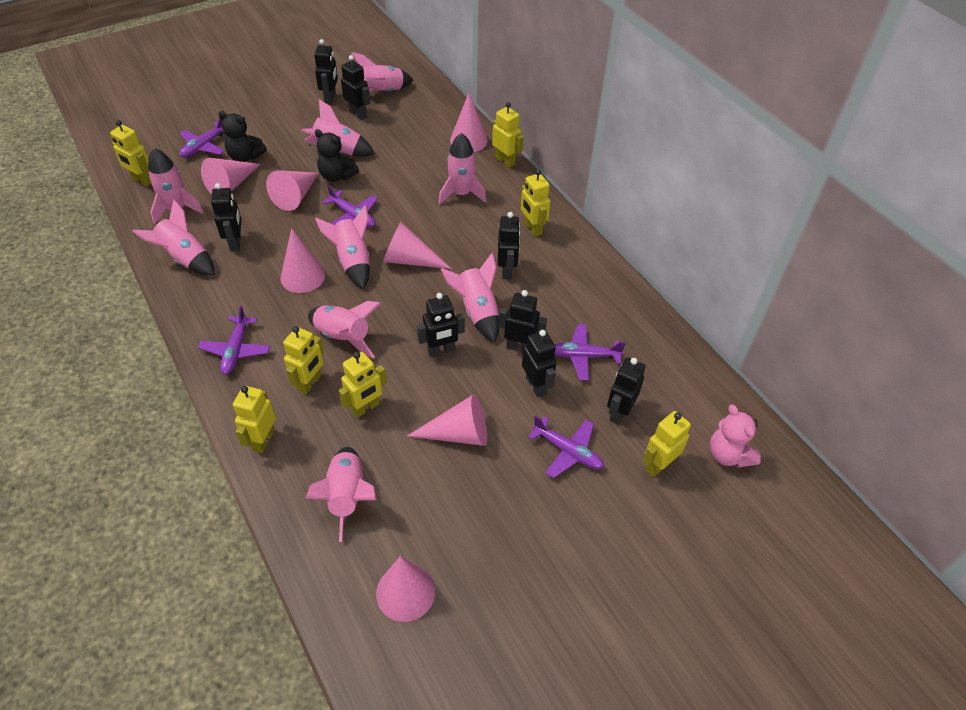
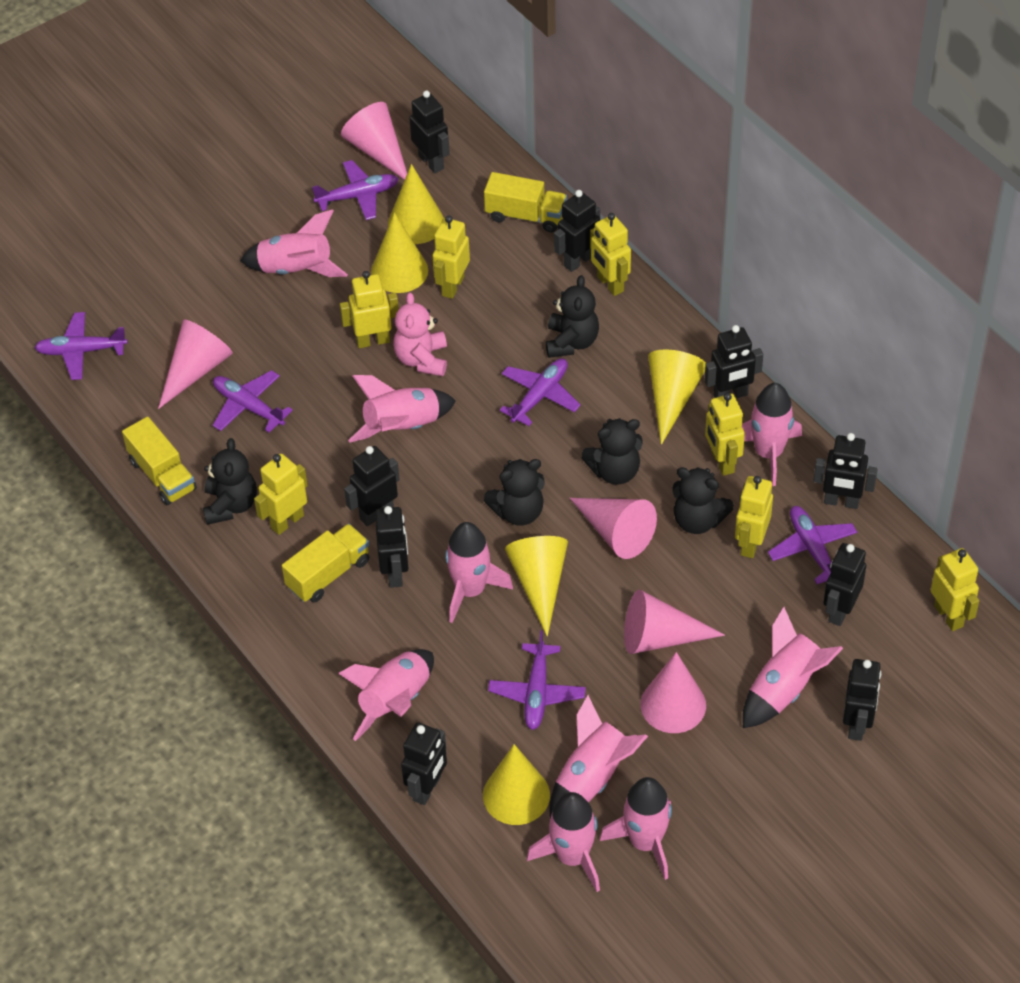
black robot: [211,183,242,251] [314,39,338,104] [341,55,370,120] [417,293,465,357] [498,212,520,280] [499,290,547,352] [522,330,556,397] [607,358,645,425] = 8 -> [344,446,400,526] [375,506,408,588] [401,722,447,805] [409,90,450,173] [554,190,600,272] [704,325,763,398] [813,433,878,509] [823,543,866,626] [843,659,881,741] = 9
black teddy bear: [218,111,267,162] [315,129,359,182] = 2 -> [203,438,257,525] [484,459,545,525] [546,275,599,358] [582,418,643,485] [673,467,734,534] = 5
pink cone: [201,158,261,194] [266,170,319,211] [280,228,325,293] [376,556,435,622] [383,222,451,269] [407,394,487,446] [450,92,488,152] = 7 -> [158,319,233,409] [341,102,407,180] [570,498,657,559] [624,590,725,654] [641,652,706,733] = 5
purple plane: [180,117,225,158] [198,305,270,375] [322,185,378,227] [528,415,604,478] [554,324,626,381] = 5 -> [34,312,127,380] [212,370,293,433] [312,160,399,220] [488,630,586,730] [500,358,581,426] [768,506,857,584] = 6
yellow cone: none = 0 -> [371,213,428,293] [388,164,444,244] [483,744,550,825] [505,536,568,637] [648,350,706,445] = 5
yellow truck: none = 0 -> [122,417,197,505] [282,524,369,603] [484,172,567,232] = 3

